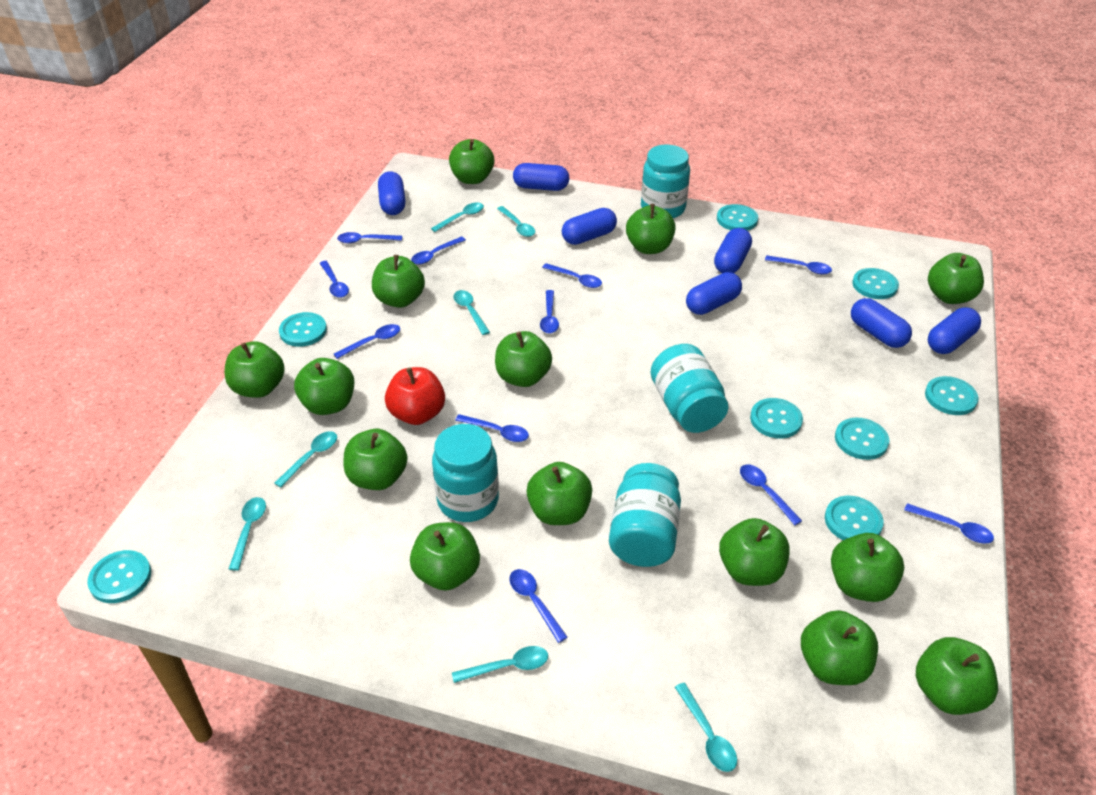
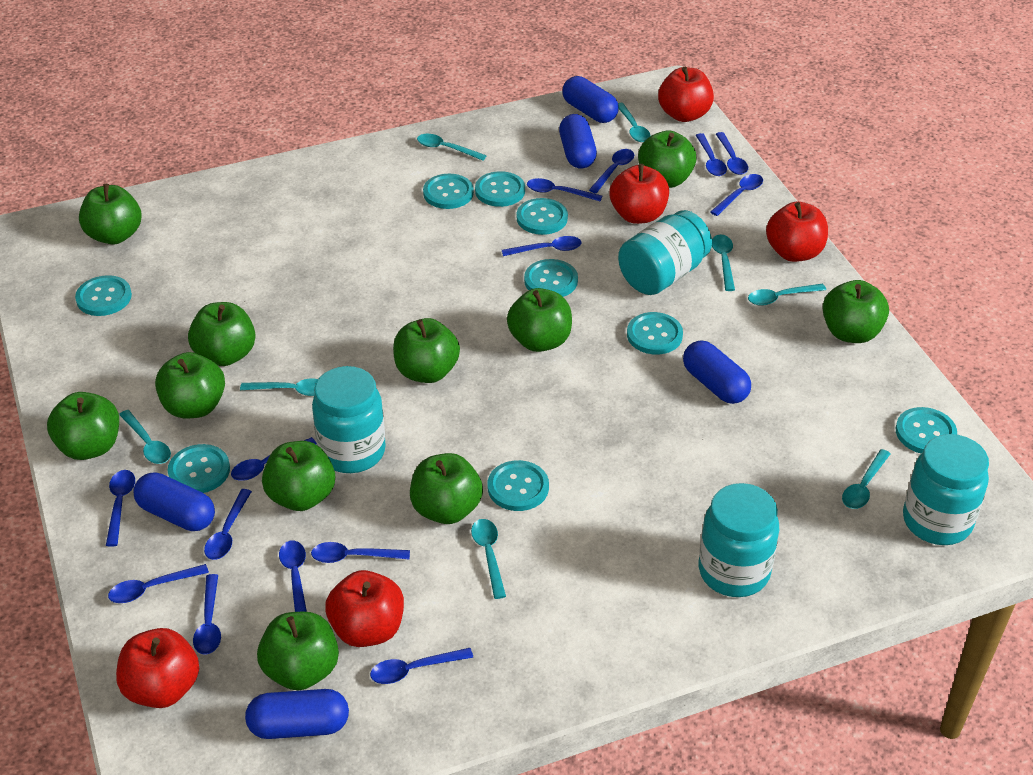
blue capsule: [378,171,405,215] [513,163,569,191] [562,208,617,245] [686,272,742,315] [714,228,752,273] [851,298,912,348] [928,307,981,354] = 7 -> [133,473,215,531] [245,689,349,739] [559,114,597,169] [562,76,619,123] [683,341,751,404] = 5
blue spoon: [320,261,349,298] [334,324,400,359] [337,232,402,243] [411,236,466,264] [455,414,529,442] [509,569,568,643] [540,290,559,334] [542,263,602,288] [740,464,802,525] [765,255,832,275] [904,503,994,544] = 11 -> [106,470,135,546] [108,564,209,603] [193,574,221,655] [204,489,252,560] [231,437,317,481] [279,541,307,612] [311,542,410,563] [370,648,473,684] [502,236,581,256] [527,178,602,201] [589,149,634,193] [696,133,727,176] [710,174,763,216] [716,132,748,175] = 14
green apple: [225,341,285,398] [294,358,354,415] [344,429,408,490] [372,255,425,308] [410,522,480,591] [449,139,494,184] [495,331,552,387] [526,462,592,525] [626,204,675,254] [719,518,790,586] [801,610,878,685] [831,533,904,602] [916,637,998,715] [928,253,984,304] = 14 -> [47,392,119,460] [79,184,141,245] [155,352,225,419] [188,302,256,366] [257,612,339,690] [262,441,335,511] [393,318,460,383] [410,453,483,524] [507,288,572,352] [638,131,697,188] [822,280,889,343] = 11
red apple: [385,367,445,425] = 1 -> [116,628,199,708] [325,570,404,647] [610,164,669,224] [658,67,714,122] [766,202,828,262] = 5
turquoise button: [87,550,151,603] [279,312,327,347] [717,204,758,231] [750,398,803,439] [825,496,884,540] [835,418,889,460] [852,268,899,299] [925,376,979,415] = 8 -> [75,275,132,316] [168,444,230,493] [423,174,474,209] [475,171,525,207] [488,460,549,511] [517,198,568,235] [524,259,578,297] [627,312,683,354] [896,407,957,453] = 9
turquoise spoon: [229,497,266,570] [274,431,337,487] [431,202,484,232] [452,646,548,683] [453,290,490,335] [497,206,535,237] [675,683,737,772] = 7 -> [119,410,171,464] [240,378,318,396] [417,134,487,161] [471,519,506,599] [618,103,650,142] [712,234,735,291] [748,284,826,306] [842,449,890,509] = 8

